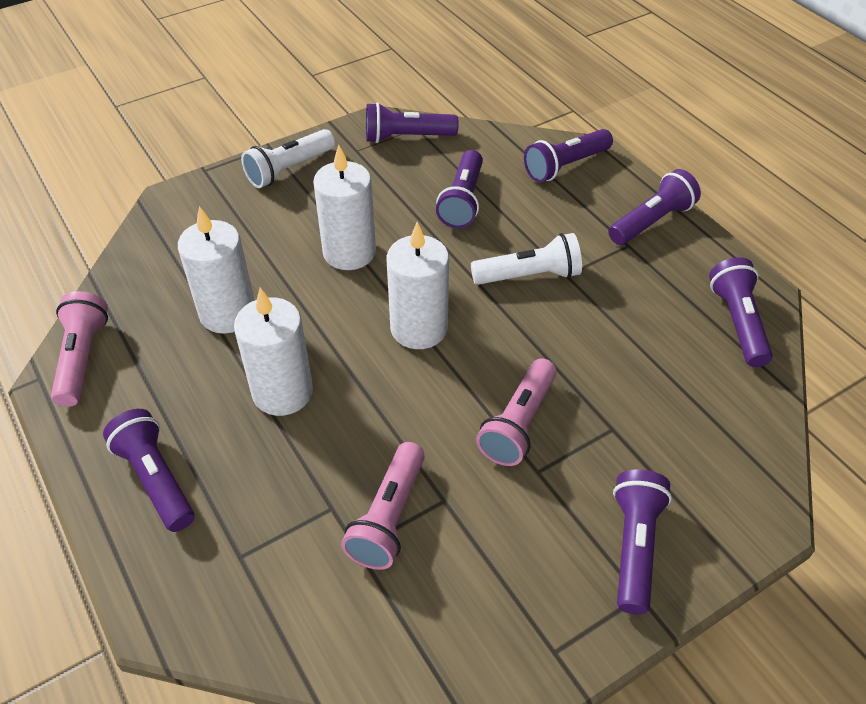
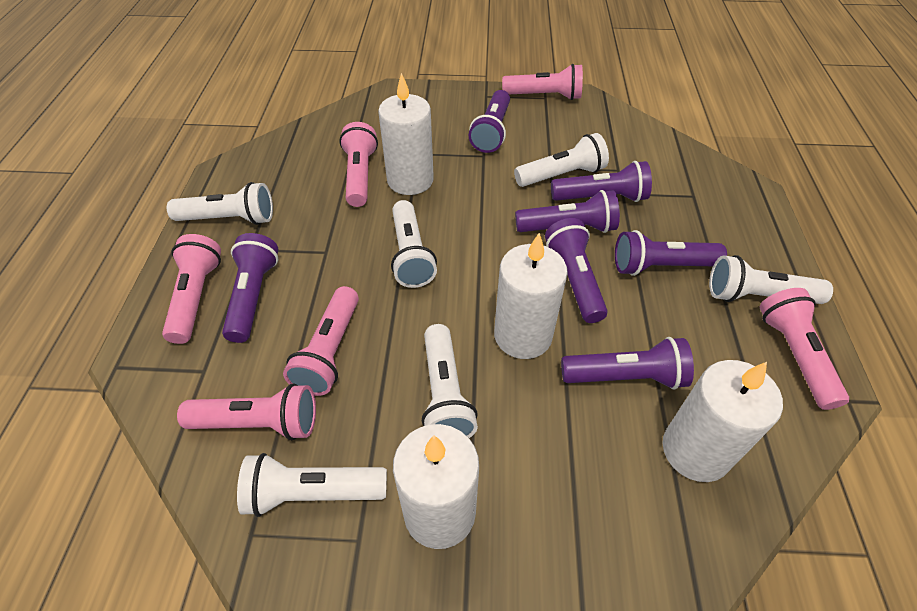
pink flashlight: [51,291,108,407] [341,442,425,570] [476,358,557,466] = 3 -> [162,234,221,344] [177,383,316,440] [283,286,359,396] [339,122,378,207] [502,64,583,100] [760,288,849,410] = 6
white flashlight: [241,129,335,188] [471,233,582,285] = 2 -> [167,182,273,225] [237,453,387,517] [391,200,437,288] [422,324,478,438] [514,133,609,187] [709,255,833,304] = 6

